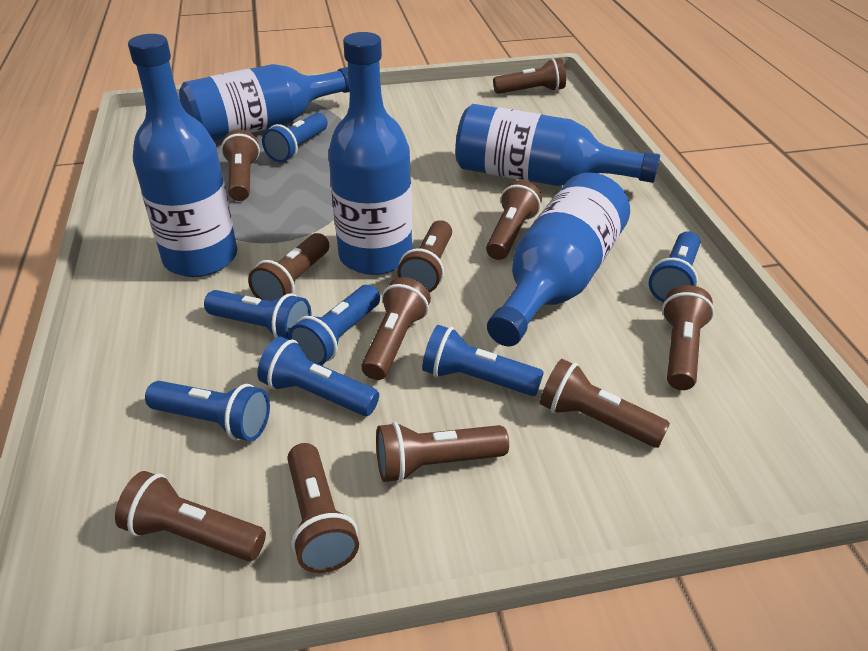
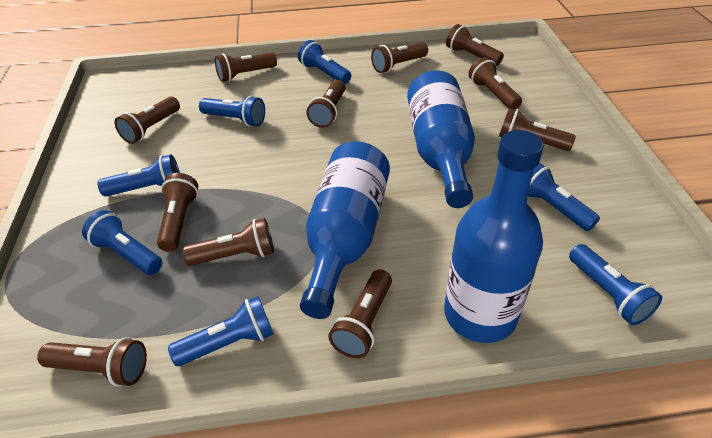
blue bottle: [128,34,237,277] [179,64,350,141] [328,32,412,275] [455,104,660,186] [487,172,630,346] = 5 -> [300,141,390,319] [407,70,475,208] [444,130,543,343] = 3

